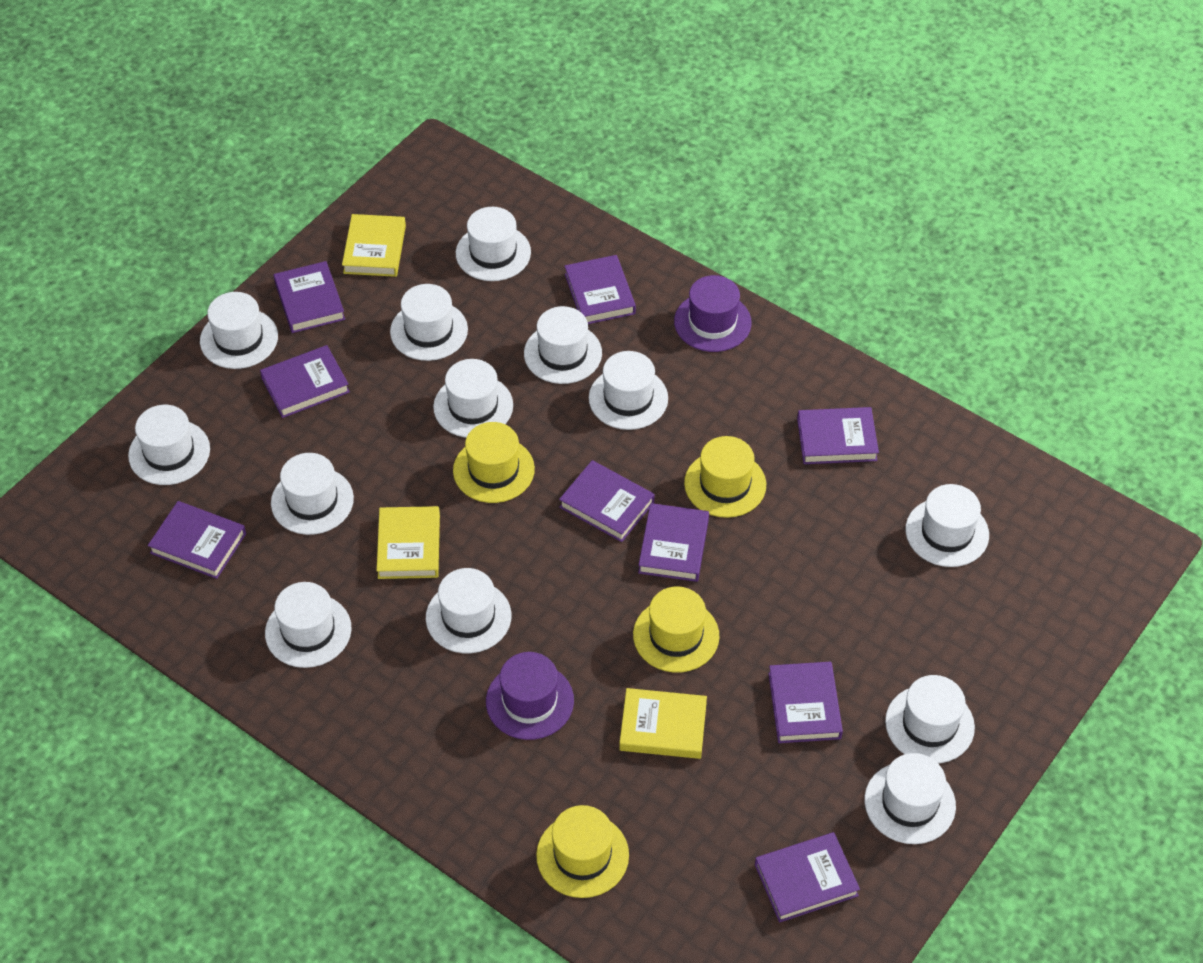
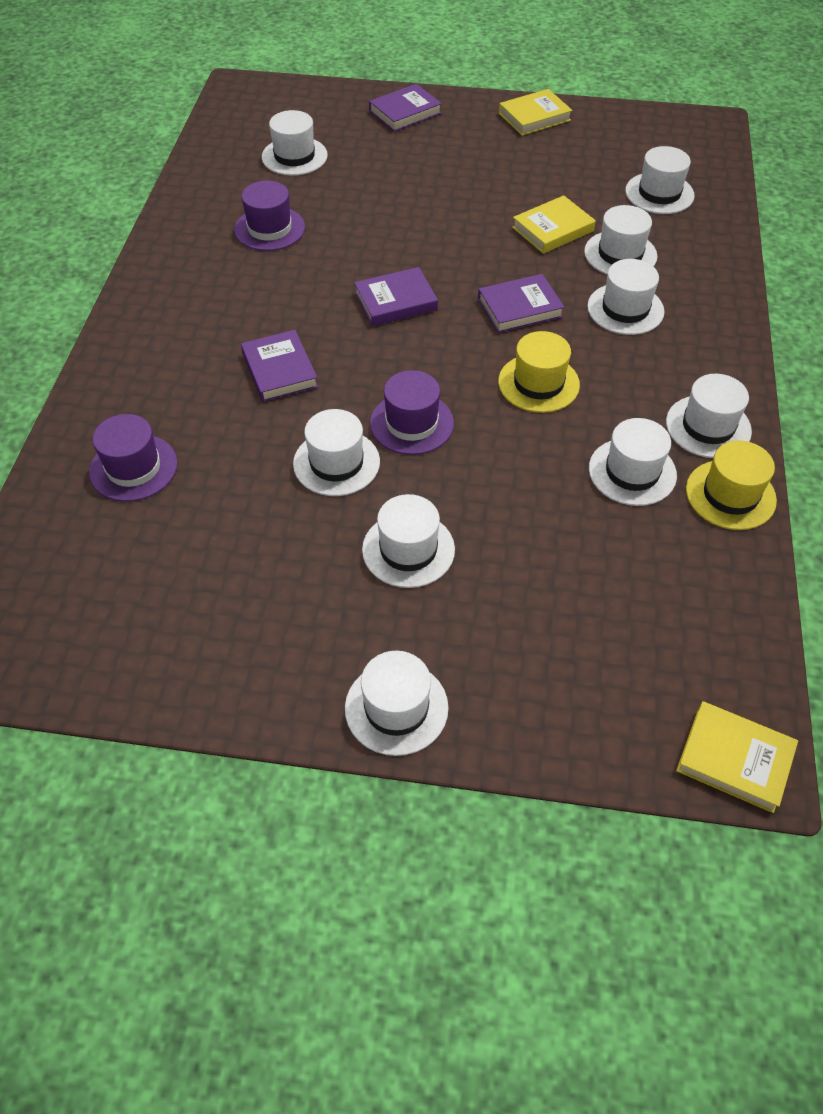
purple book: [148,501,246,579] [260,345,350,418] [274,261,345,333] [559,460,655,542] [565,255,636,324] [638,503,709,582] [755,832,860,922] [768,662,843,743] [797,407,879,464] = 9 -> [241,330,318,402] [354,267,438,326] [369,84,442,132] [478,274,565,333] = 4
purple hat: [486,652,574,740] [674,275,752,352] = 2 -> [89,414,178,502] [234,181,305,251] [370,370,454,455] = 3
white hat: [128,405,210,485] [200,292,278,369] [265,582,351,668] [271,453,354,535] [390,284,468,361] [426,568,511,653] [433,359,513,438] [456,207,531,281] [524,306,602,384] [589,351,668,430] [865,753,956,844] [885,675,975,764] [905,484,989,567] = 13 -> [262,110,328,176] [293,409,380,496] [345,651,449,756] [362,494,455,588] [584,205,657,274] [587,259,664,335] [589,418,677,506] [625,146,694,214] [666,374,752,458] = 9
yellow hat: [453,422,535,503] [536,805,629,898] [633,587,719,673] [684,436,766,518] = 4 -> [498,331,580,413] [686,440,777,530] = 2

